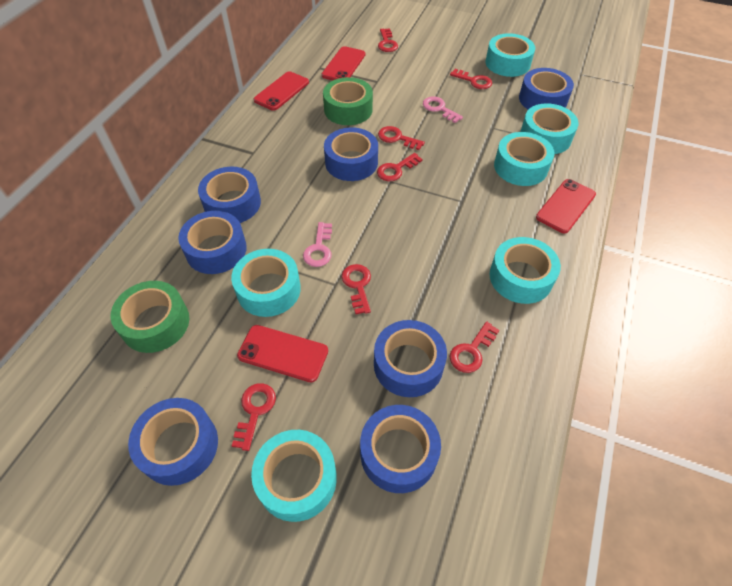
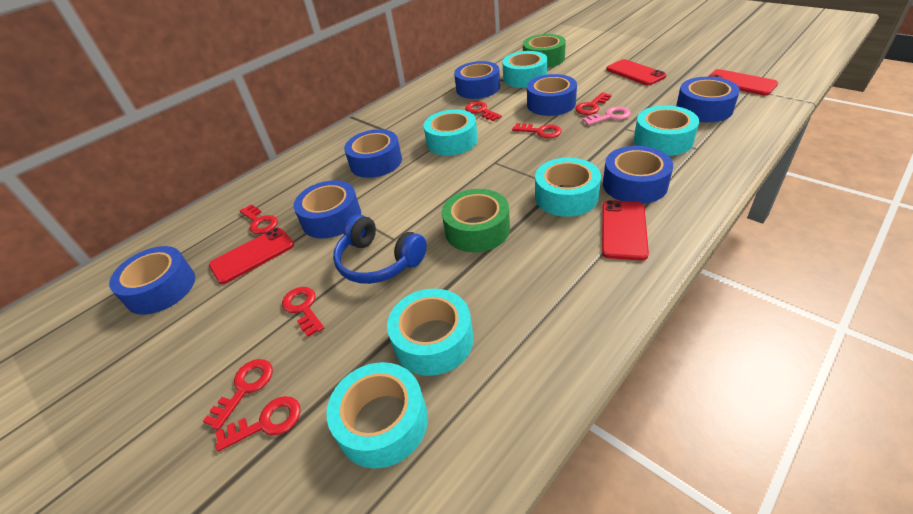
blue headphones: none = 0 -> [333,214,427,284] = 1
pink key: [303,222,332,267] [423,97,463,123] = 2 -> [582,106,631,125] = 1

